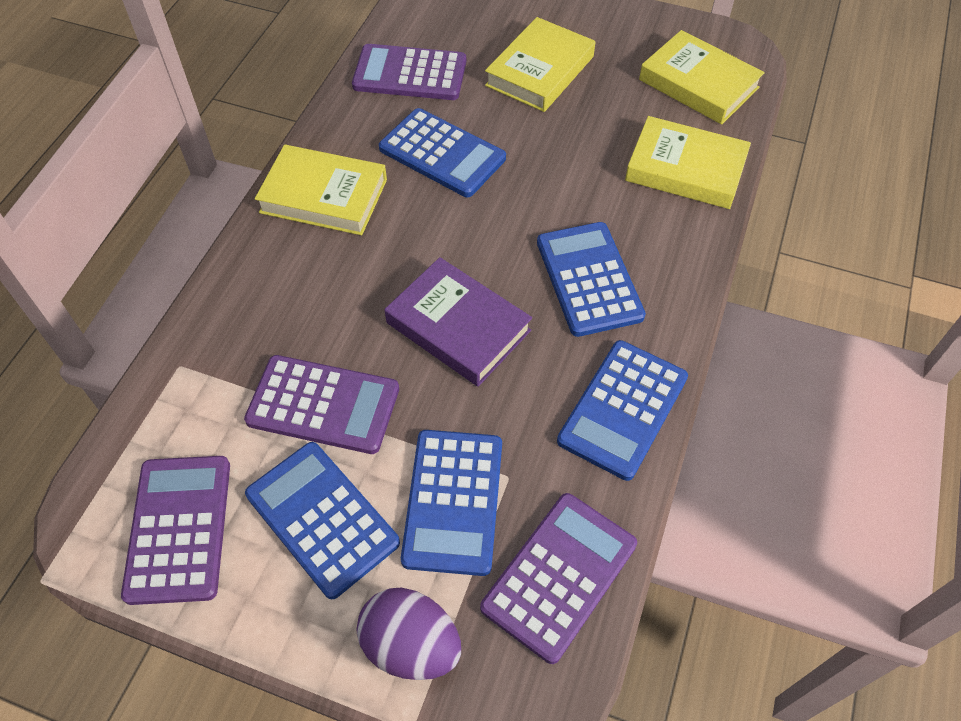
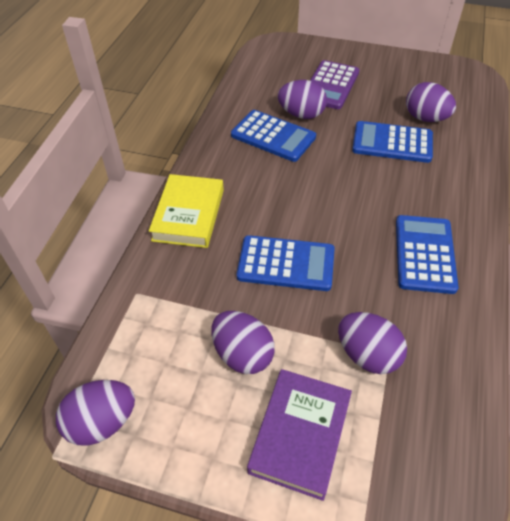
blue calculator: [245,442,400,600] [379,108,506,197] [401,430,502,576] [537,222,646,337] [557,340,688,481] = 5 -> [231,110,316,162] [237,235,335,291] [352,121,433,163] [396,215,458,294] = 4
purple calculator: [121,456,230,605] [244,355,399,454] [352,44,466,100] [480,493,637,664] = 4 -> [310,60,360,109] = 1
purple egg: [356,588,461,680] = 1 -> [56,380,135,446] [211,311,275,374] [278,80,327,119] [338,312,407,374] [406,82,456,122] = 5
yellow book: [255,144,387,235] [485,17,595,112] [625,116,751,209] [639,30,765,124] = 4 -> [149,174,224,248] = 1

